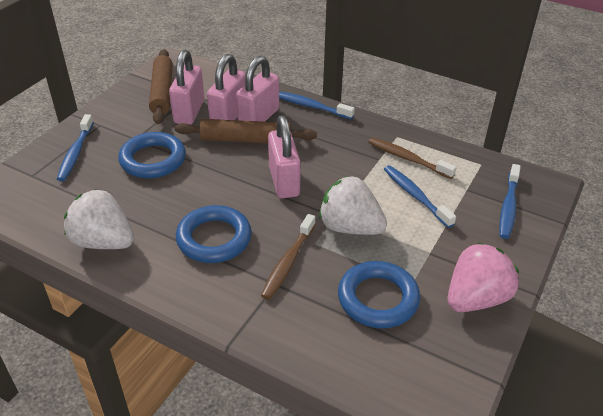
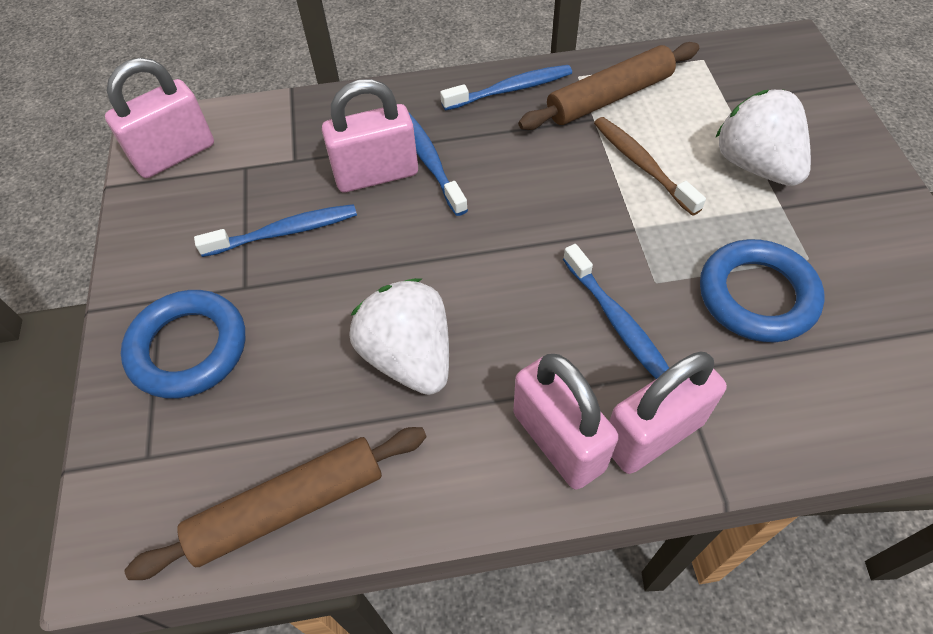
blue ring: [118,132,186,178] [176,205,252,263] [338,261,420,328] = 3 -> [121,290,245,399] [700,239,824,342] = 2
brown toothbrush: [261,214,316,300] [368,138,457,179] = 2 -> [594,117,706,216] = 1
pink strawberry: [447,242,519,312] = 1 -> none = 0

